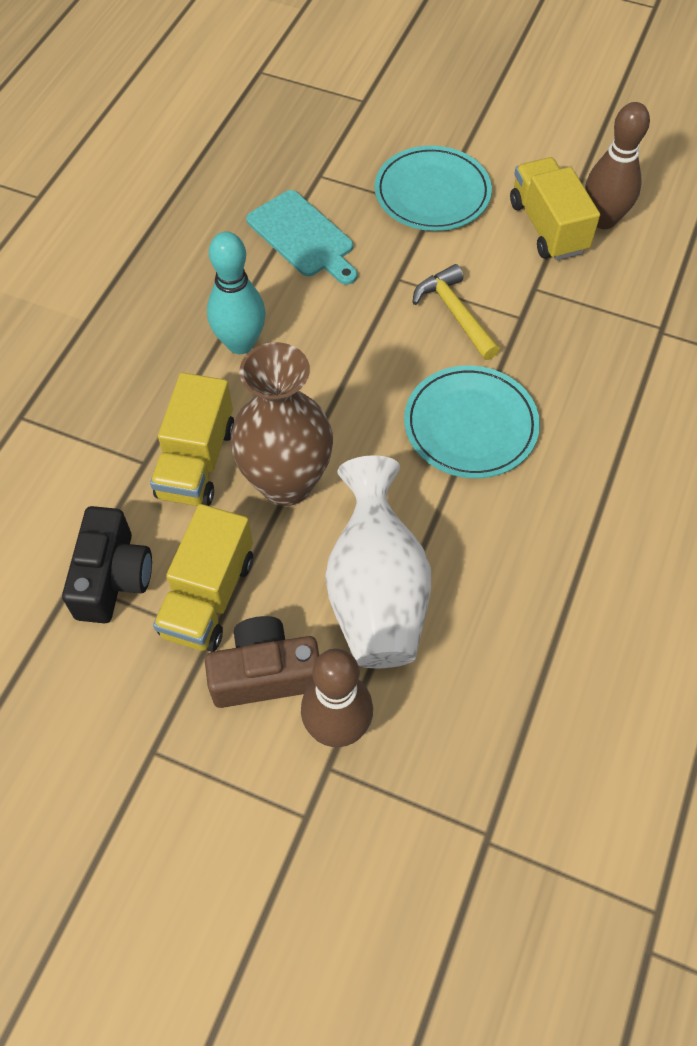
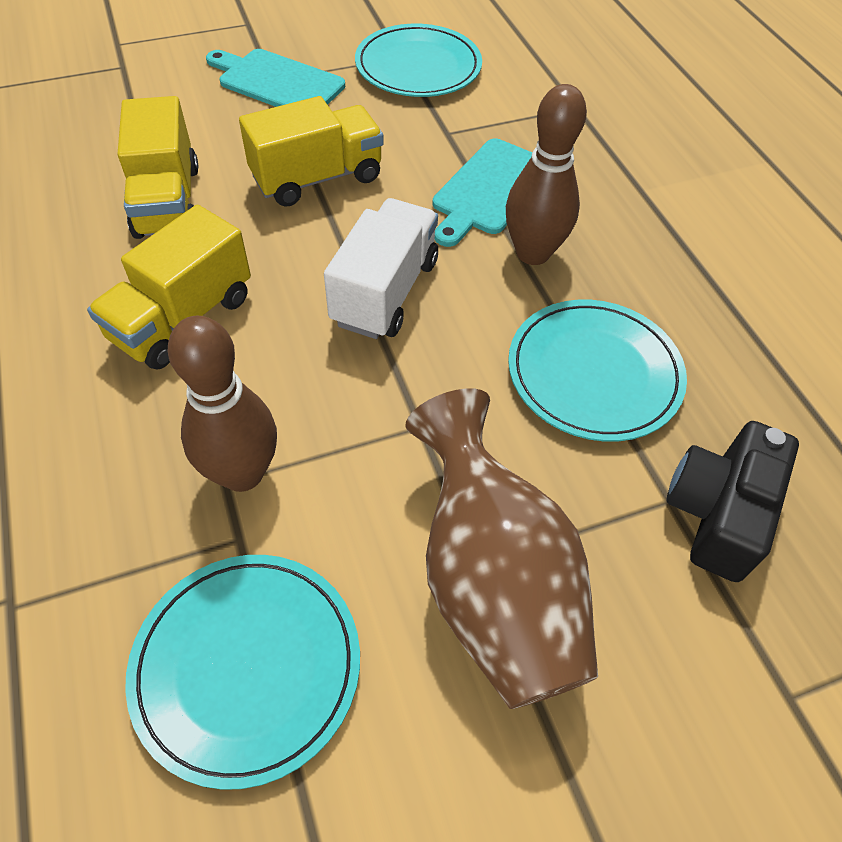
brown camera: [205,616,319,708] = 1 -> none = 0
turquoise bowling pin: [207,231,266,354] = 1 -> none = 0
turquoise cutting board: [246,190,358,285] = 1 -> [206,49,345,107] [433,138,532,247] = 2
turquoise plate: [375,146,492,231] [404,365,540,478] = 2 -> [125,555,360,790] [355,24,482,97] [508,300,687,442] = 3
white truck: none = 0 -> [324,198,438,339] = 1
white vase: [325,455,431,668] = 1 -> none = 0
yellow hammer: [412,264,500,360] = 1 -> none = 0

